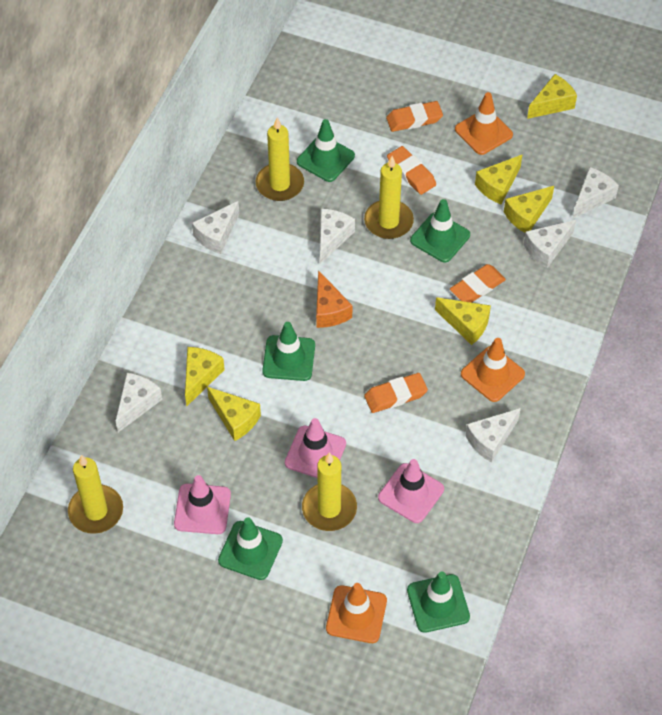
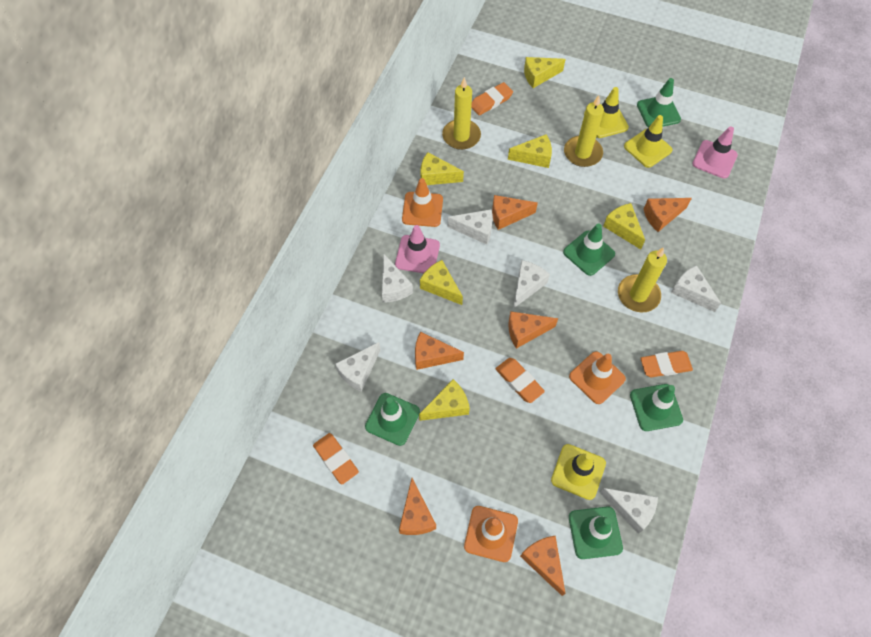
orange cheese: [316,270,353,328] = 1 -> [399,478,436,535] [415,332,464,370] [492,195,538,230] [508,311,558,349] [520,536,566,596] [644,198,692,232] = 6
pink traffic cone: [174,475,231,534] [285,418,346,478] [378,459,444,523] = 3 -> [395,225,440,273] [692,127,738,178] = 2
yellow candle: [68,455,123,534] [256,118,304,201] [302,452,357,531] [364,156,414,239] = 4 -> [442,77,481,150] [564,96,604,167] [618,248,667,312] = 3
yellow traffic cone: none = 0 -> [551,444,606,500] [584,87,629,138] [624,115,672,168] = 3

